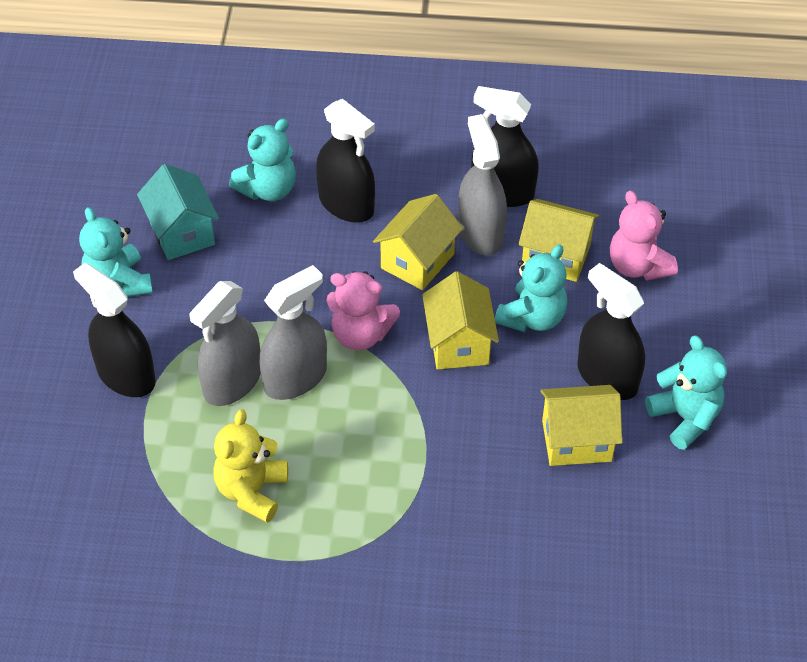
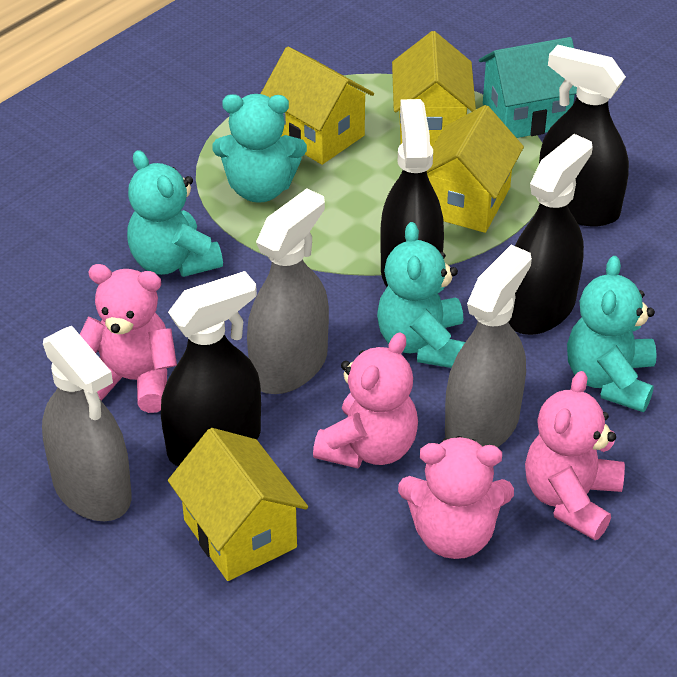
pink teddy bear: [326,271,400,350] [610,191,678,280] = 2 -> [79,264,177,413] [313,332,418,468] [398,436,514,559] [525,371,625,540] = 4
yellow teddy bear: [213,409,288,523] = 1 -> none = 0

